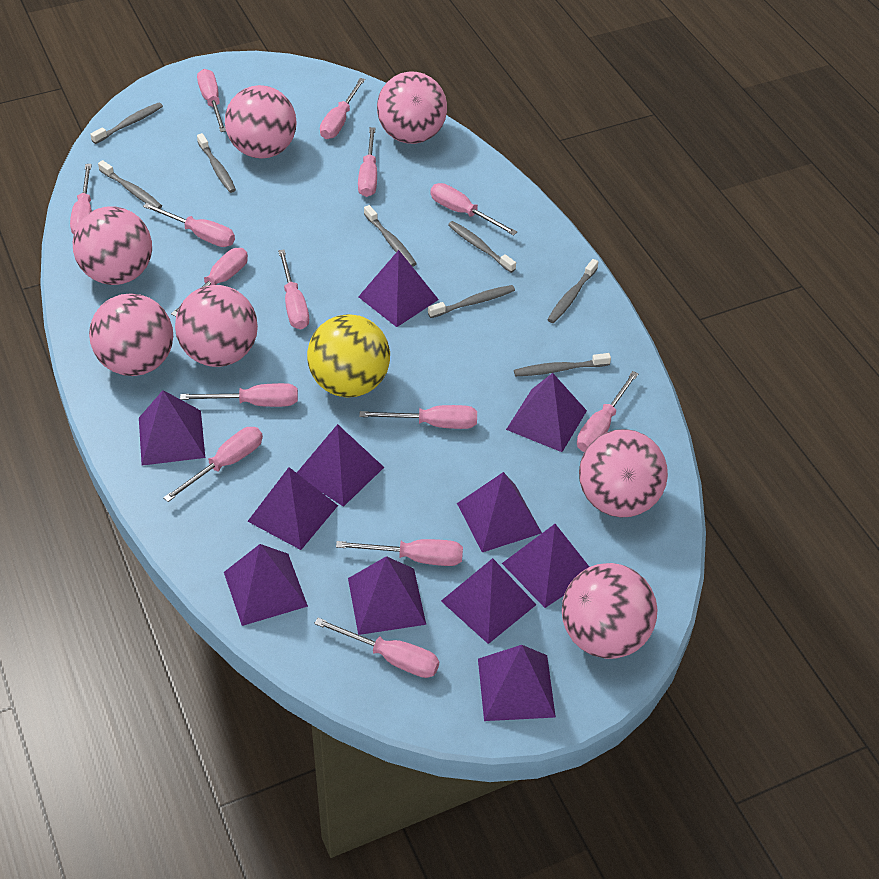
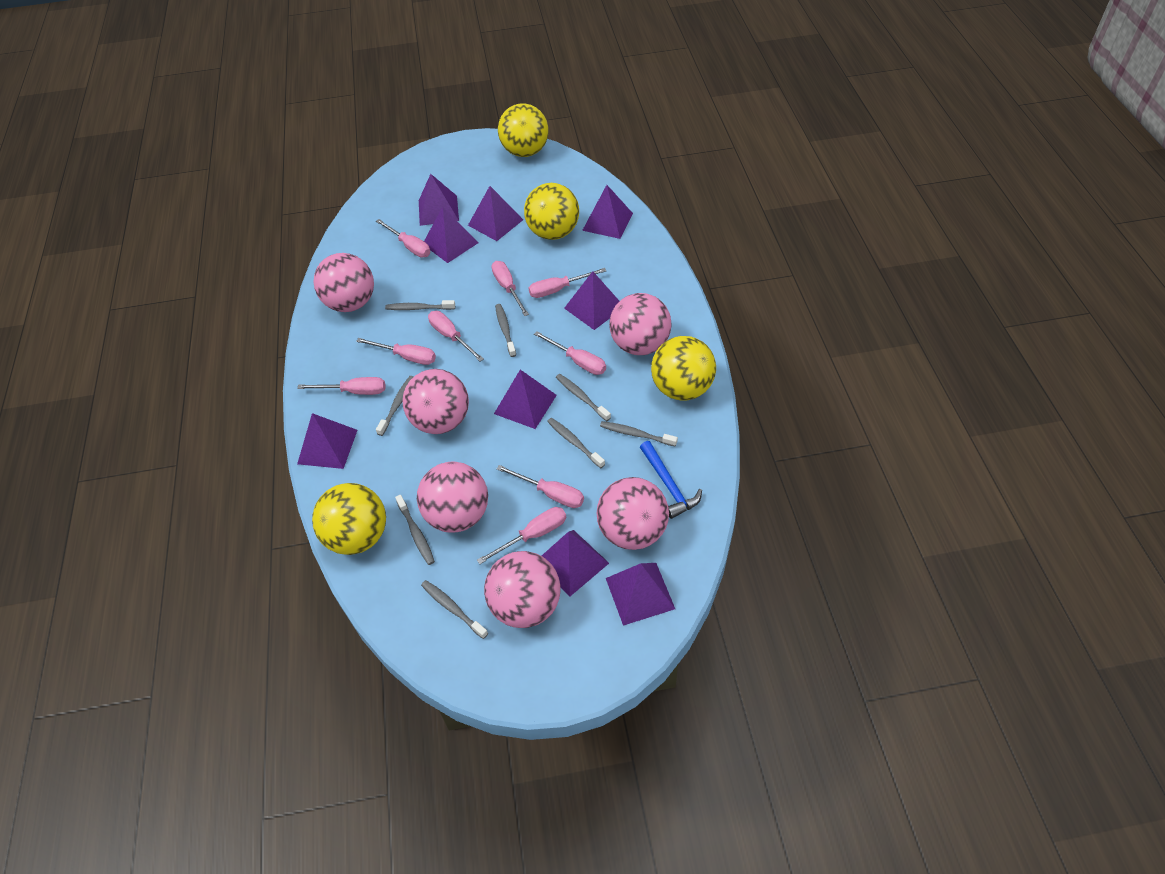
blue hammer: none = 0 -> [640,441,702,519] = 1
pink ball: [73,206,152,285] [89,293,173,376] [175,285,258,367] [225,85,297,159] [377,72,447,144] [562,563,658,659] [579,429,668,517] = 7 -> [314,253,374,312] [402,369,469,434] [417,462,488,533] [484,551,561,628] [597,477,669,550] [609,293,672,355] = 6
pink screwdriver: [70,164,92,234] [143,203,235,247] [163,427,263,502] [171,248,248,317] [180,383,298,407] [197,69,226,132] [278,249,309,329] [314,618,439,678] [320,78,365,139] [336,539,463,566] [358,127,377,197] [359,405,477,429] [431,183,517,235] [577,371,638,452] = 14 -> [297,377,385,395] [356,338,436,365] [376,219,431,257] [428,311,484,361] [477,507,566,564] [491,261,529,316] [497,465,584,508] [529,268,606,298] [534,331,606,375] = 9
purple pyramid: [139,390,205,466] [224,544,308,626] [247,467,338,550] [297,424,384,507] [348,556,426,635] [358,250,439,327] [441,558,536,644] [457,472,542,552] [478,645,556,721] [502,524,589,608] [506,373,587,452] = 11 -> [297,413,357,469] [419,174,459,226] [424,207,478,263] [468,186,523,241] [494,370,557,429] [542,530,609,596] [564,271,619,330] [582,185,633,239] [606,563,675,626] = 9
yellow ball: [307,314,390,398] = 1 -> [312,483,386,555] [498,104,549,157] [524,183,579,240] [651,336,716,401] = 4

